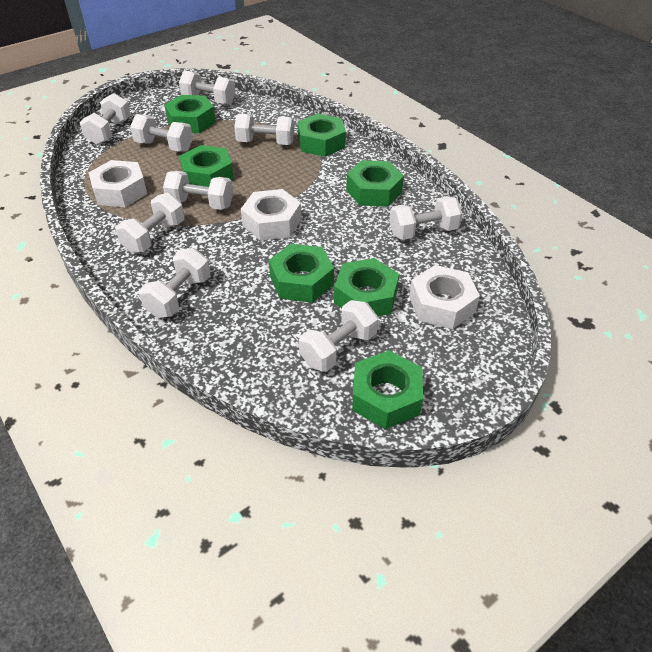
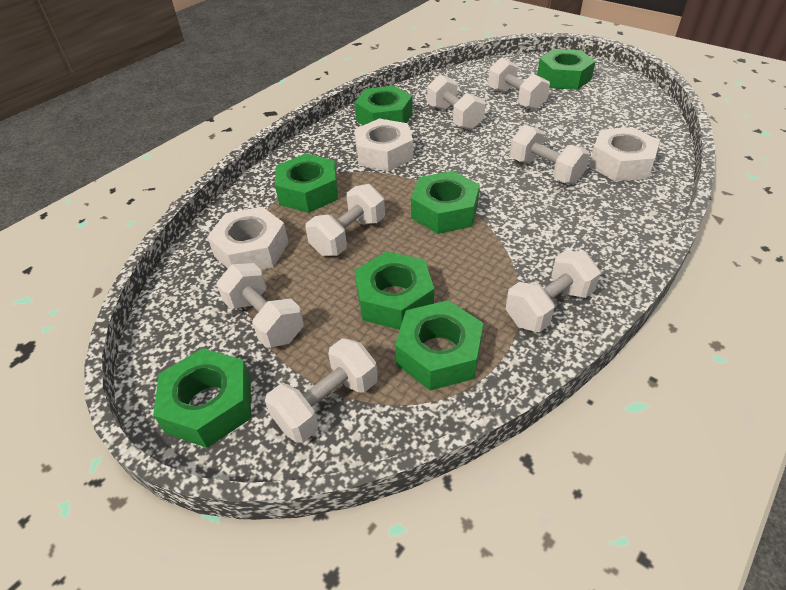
white dumbbell: [80,93,131,145] [115,193,185,253] [130,114,193,152] [139,248,210,318] [163,171,233,210] [179,71,236,105] [234,114,294,145] [299,300,378,372] [389,196,462,240] = 9 -> [216,263,304,348] [265,338,378,443] [305,184,385,256] [427,74,485,130] [488,58,550,110] [506,250,601,332] [510,125,590,184] = 7

